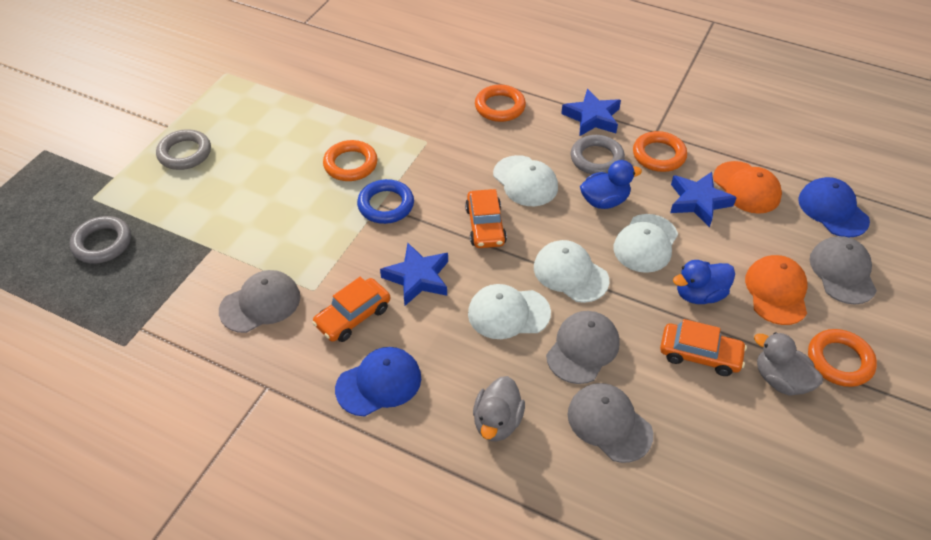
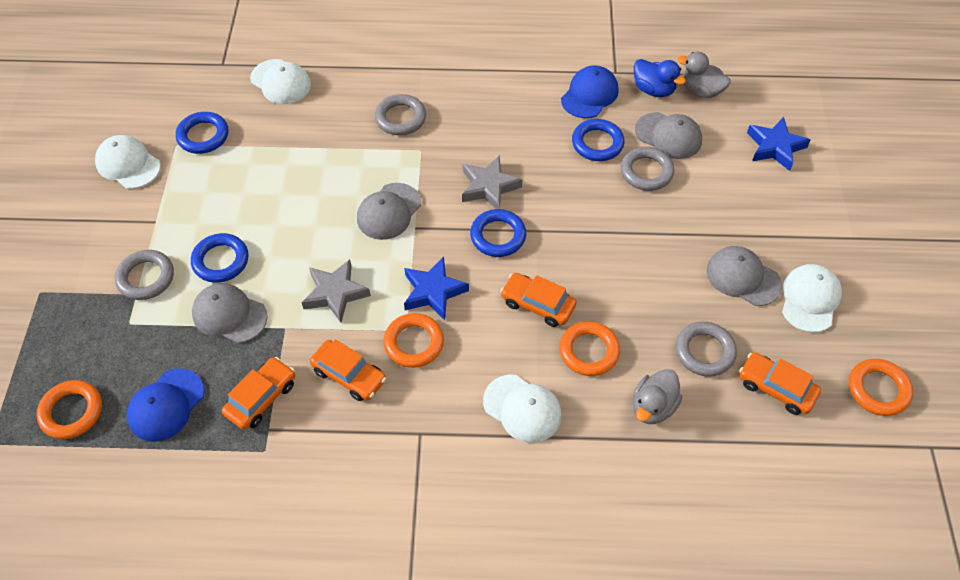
blue duck: [580,160,642,209] [673,260,735,304] = 2 -> [634,59,686,97] = 1
blue ring: [357,179,414,224] = 1 -> [176,112,228,154] [191,233,249,283] [470,209,526,257] [572,119,624,161] = 4
blue star: [380,243,448,306] [561,89,621,136] [670,172,737,227] = 3 -> [404,257,469,320] [747,117,810,171] = 2
grey ring: [70,216,131,264] [156,129,211,170] [571,135,625,175] = 3 -> [115,250,174,300] [375,94,426,135] [620,147,674,191] [675,322,737,377] = 4
grey star: none = 0 -> [301,259,371,322] [462,155,522,209] = 2
orange cap: [713,161,782,214] [745,255,807,325] = 2 -> none = 0
orange car: [312,277,390,342] [465,189,507,248] [660,319,747,376] = 3 -> [222,357,295,430] [310,339,386,401] [500,273,577,327] [739,352,821,415] = 4

